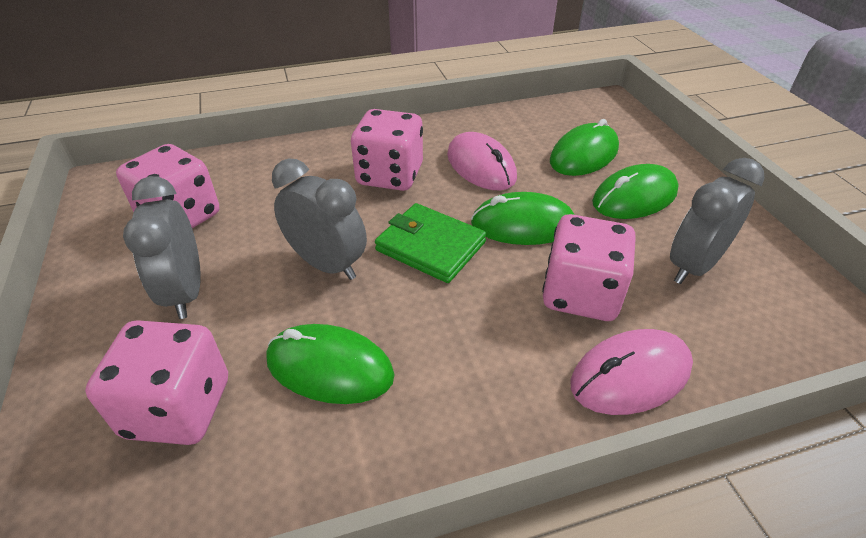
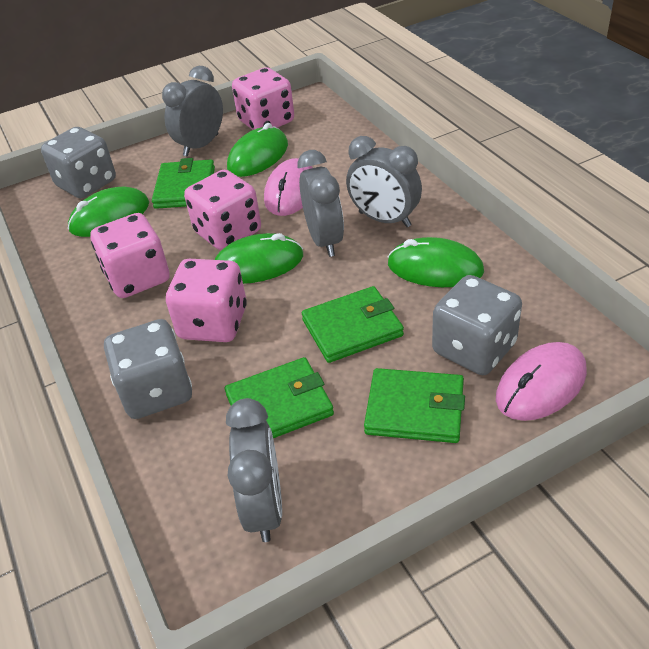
green wallet: [375,203,486,283] = 1 -> [152,158,215,209] [225,357,334,438] [302,286,404,363] [364,368,465,443] = 4
grey clock: [123,176,201,319] [272,158,367,280] [670,158,765,284] = 3 -> [162,66,223,157] [226,398,282,542] [297,150,344,257] [346,136,422,227] = 4
grey dice: none = 0 -> [41,127,116,198] [104,319,192,419] [432,275,522,375] = 3

